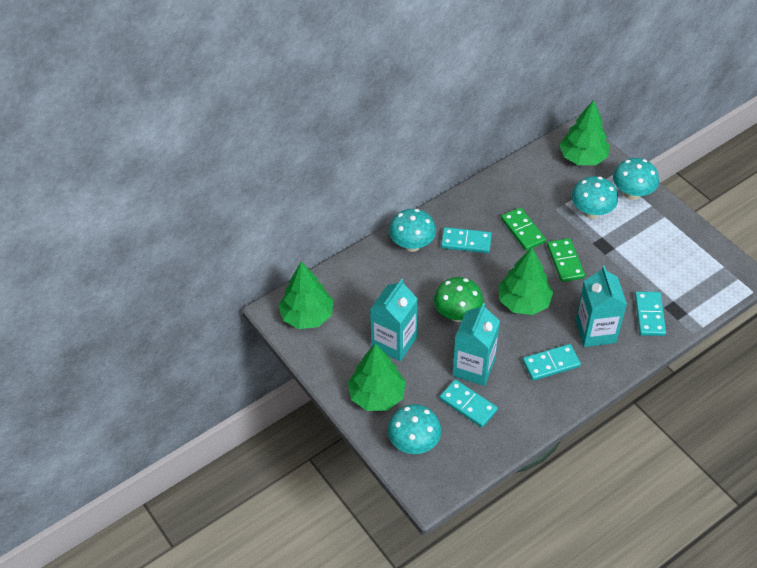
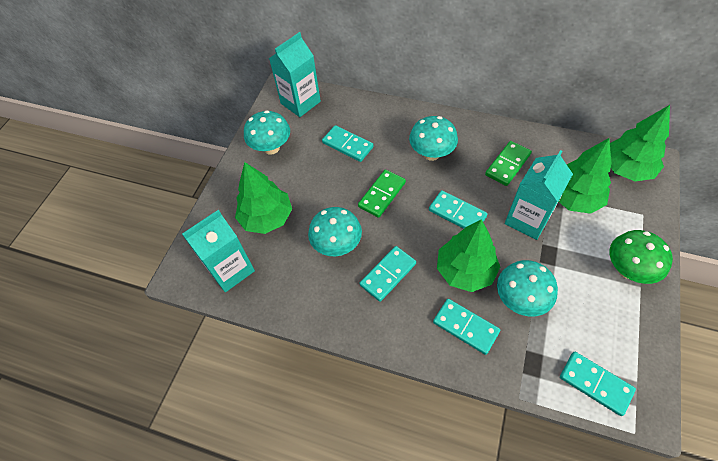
turquoise domino: [440,379,498,427] [441,227,492,253] [522,344,581,381] [635,291,666,336] = 4 -> [322,125,374,162] [360,246,416,302] [429,190,487,229] [433,299,500,355] [560,352,636,416] = 5

